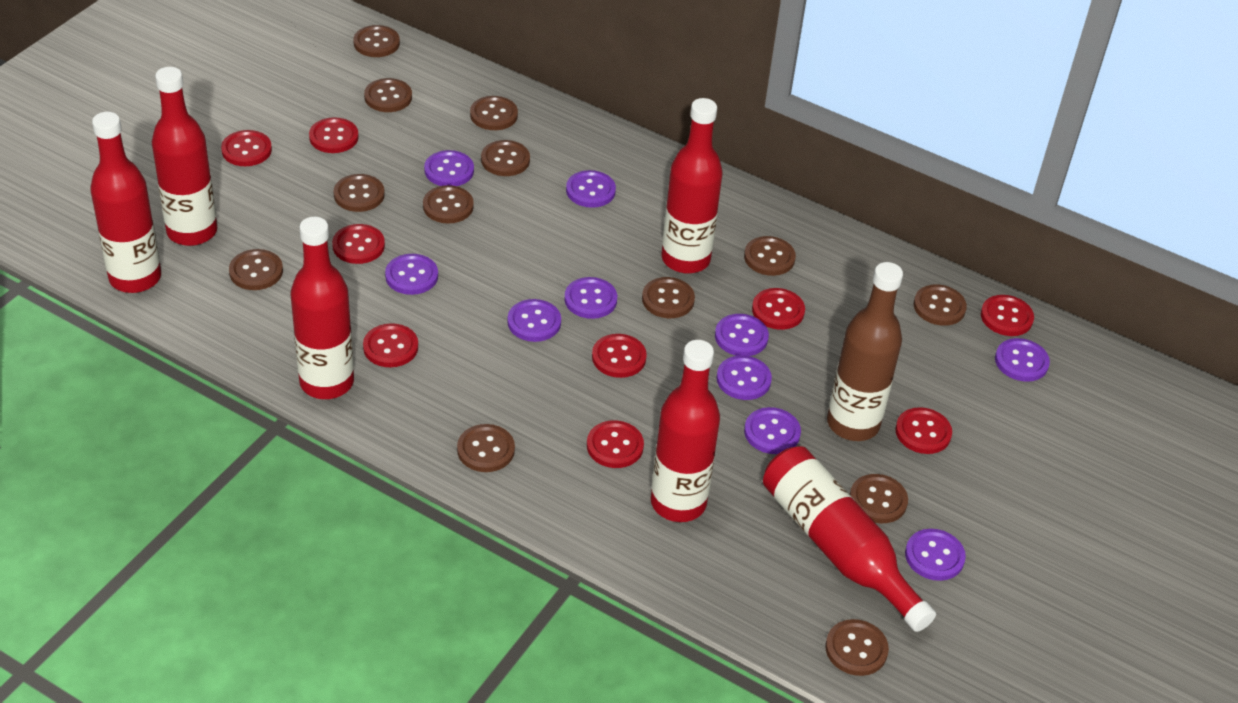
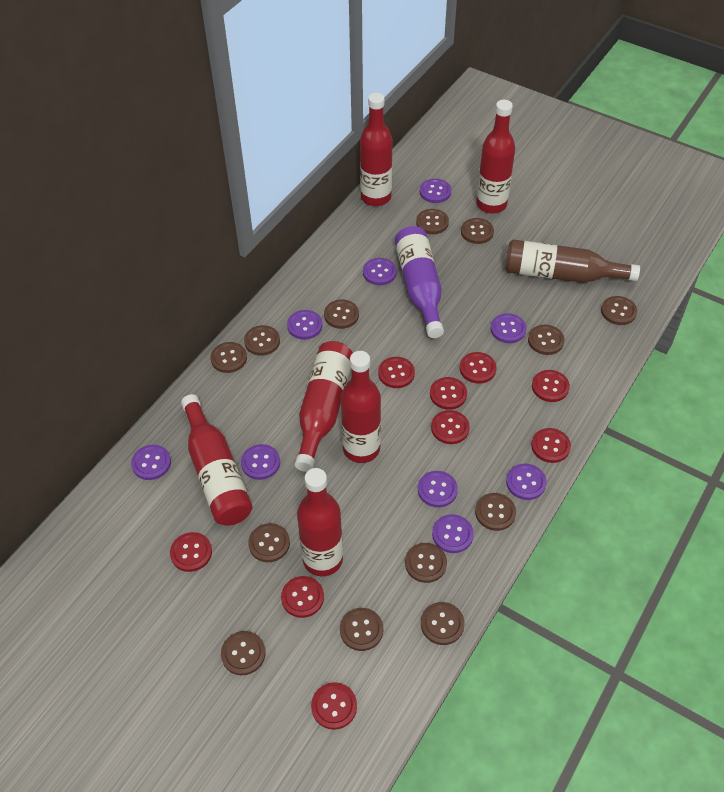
purple bottle: none = 0 -> [395,226,444,338] = 1
purple button: [385,254,438,295] [424,150,474,186] [507,299,561,342] [564,277,617,319] [566,170,616,208] [715,314,769,356] [716,355,772,400] [744,407,801,454] [905,529,966,581] [995,338,1050,382] = 10 -> [131,445,171,480] [241,444,280,480] [287,310,323,340] [363,258,397,285] [418,471,458,508] [420,179,451,203] [432,514,474,553] [491,313,527,343] [506,464,547,500] = 9

